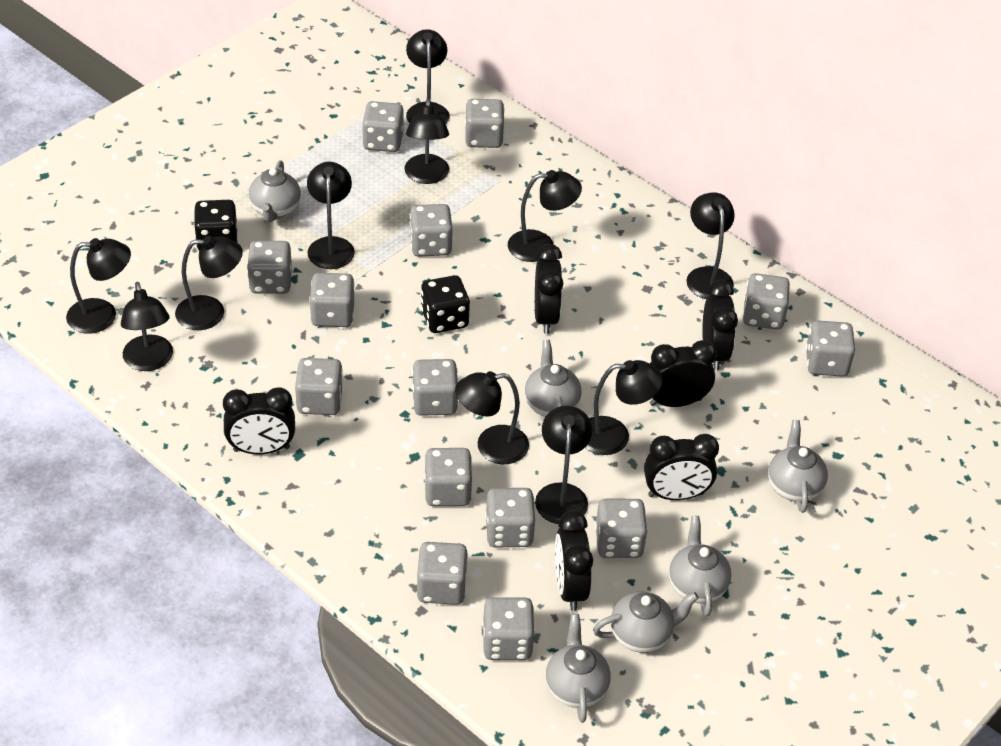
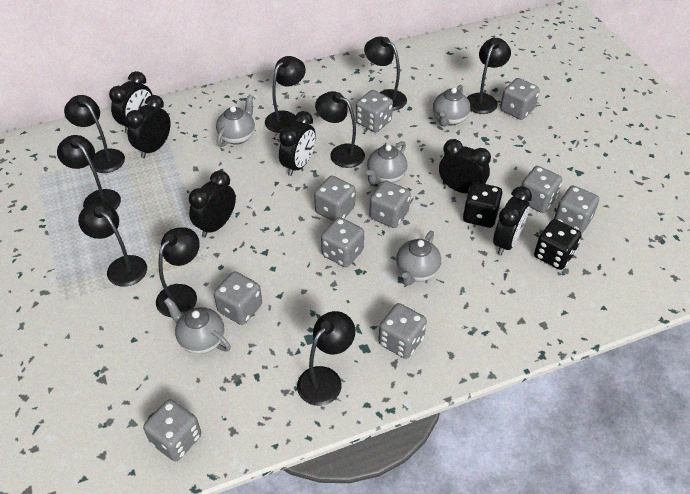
black lamp: [66,238,131,334] [121,282,173,371] [175,236,243,330] [307,162,355,269] [404,99,449,184] [406,29,449,124] [455,371,529,464] [508,170,582,262] [535,406,592,524] [585,360,663,455] [686,192,735,299] = 11 -> [57,135,121,210] [64,95,125,173] [78,202,147,287] [156,227,200,317] [265,56,306,133] [297,311,355,406] [315,91,365,168] [364,37,407,111] [467,38,511,114] = 9
grey dice: [247,241,292,294] [295,358,343,415] [309,273,355,327] [362,101,404,152] [410,204,453,257] [412,359,458,416] [417,542,468,605] [425,448,473,506] [465,99,505,148] [482,597,535,660] [485,488,536,547] [595,499,648,558] [743,273,790,330] [806,321,855,377] = 14 -> [143,399,201,461] [214,271,262,325] [314,176,355,222] [321,217,364,267] [356,90,393,132] [369,181,411,228] [378,303,427,359] [500,78,540,120] [522,166,562,213] [554,185,599,233] = 10
grey teapot: [249,160,301,222] [525,340,582,417] [546,614,611,723] [593,592,699,653] [669,516,731,616] [768,420,828,513] = 6 -> [164,297,231,354] [216,94,255,147] [366,141,407,185] [396,231,441,286] [433,85,470,127] = 5

